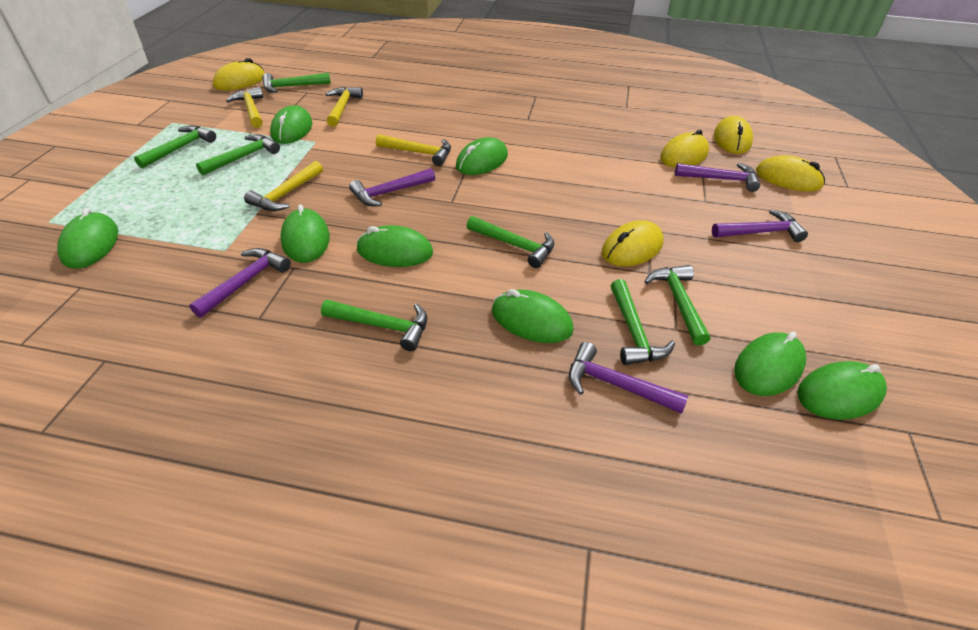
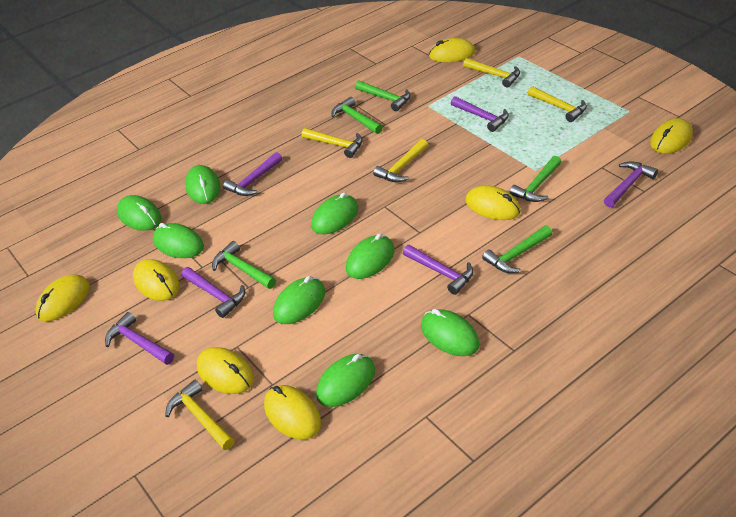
green hammer: [134,125,216,169] [196,134,280,175] [262,73,331,93] [321,300,427,351] [467,216,554,268] [611,279,675,365] [644,265,710,346] = 7 -> [212,241,276,289] [331,97,383,134] [355,80,411,111] [482,225,552,273] [510,156,561,202] = 5
purple hammer: [189,248,291,318] [349,168,435,206] [569,342,688,414] [675,163,760,192] [712,209,808,242] = 5 -> [105,312,174,365] [181,267,245,318] [223,152,282,196] [403,245,474,295] [451,96,509,132] [604,161,658,207] = 6
yellow hammer: [226,87,263,128] [244,161,323,211] [326,87,363,127] [376,134,451,166] = 4 -> [165,380,235,450] [301,128,363,158] [373,139,428,182] [463,58,520,87] [528,86,587,122] = 5
yellow mouse: [212,58,265,90] [602,220,664,266] [660,130,709,168] [714,116,753,154] [756,155,825,192] = 5 -> [35,274,90,321] [133,259,180,301] [197,347,254,394] [264,385,321,439] [429,38,475,62] [466,185,521,220] [650,118,693,154] = 7

